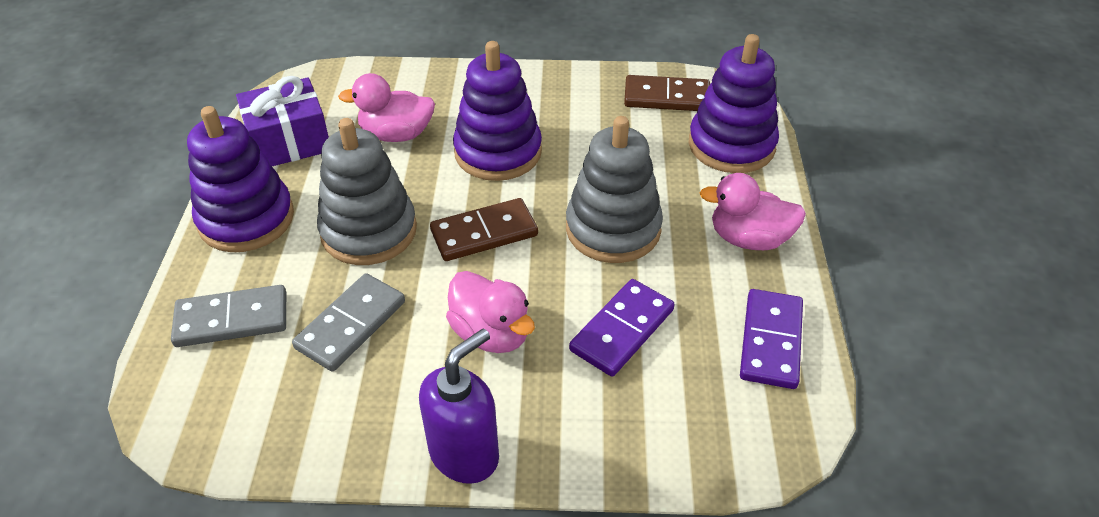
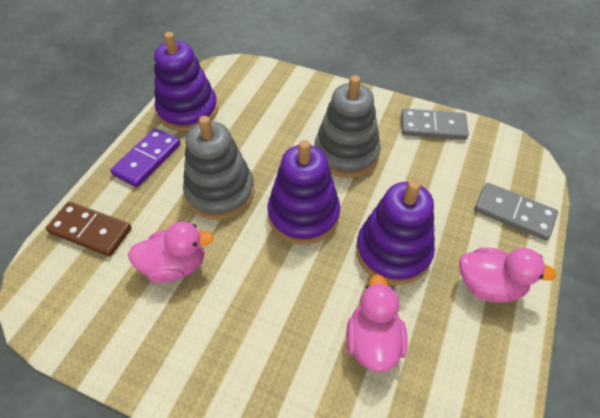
brown domino: [430,198,538,261] [624,75,710,111] = 2 -> [46,202,131,257] = 1
purple domino: [569,279,675,377] [740,289,803,389] = 2 -> [110,128,181,187] = 1
purple gift: [236,76,329,166] = 1 -> none = 0
purple soap dispenser: [419,328,499,484] = 1 -> none = 0

